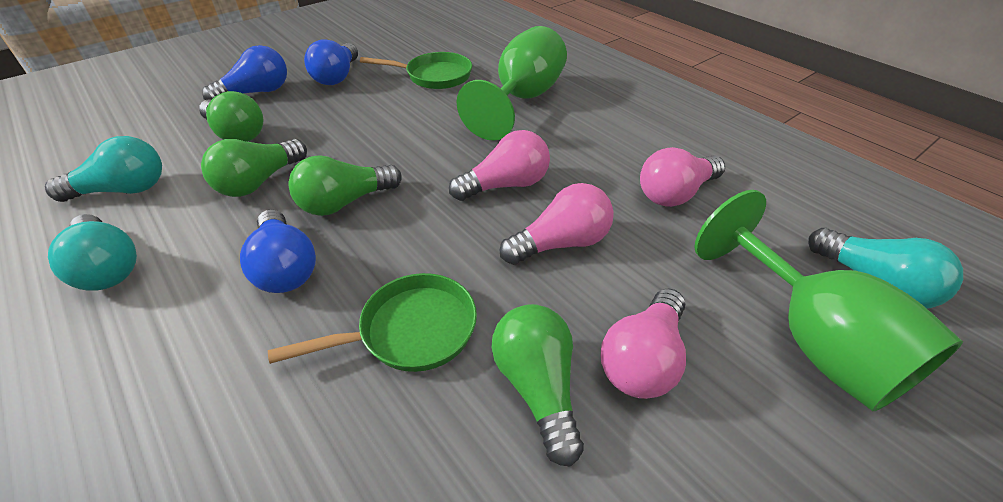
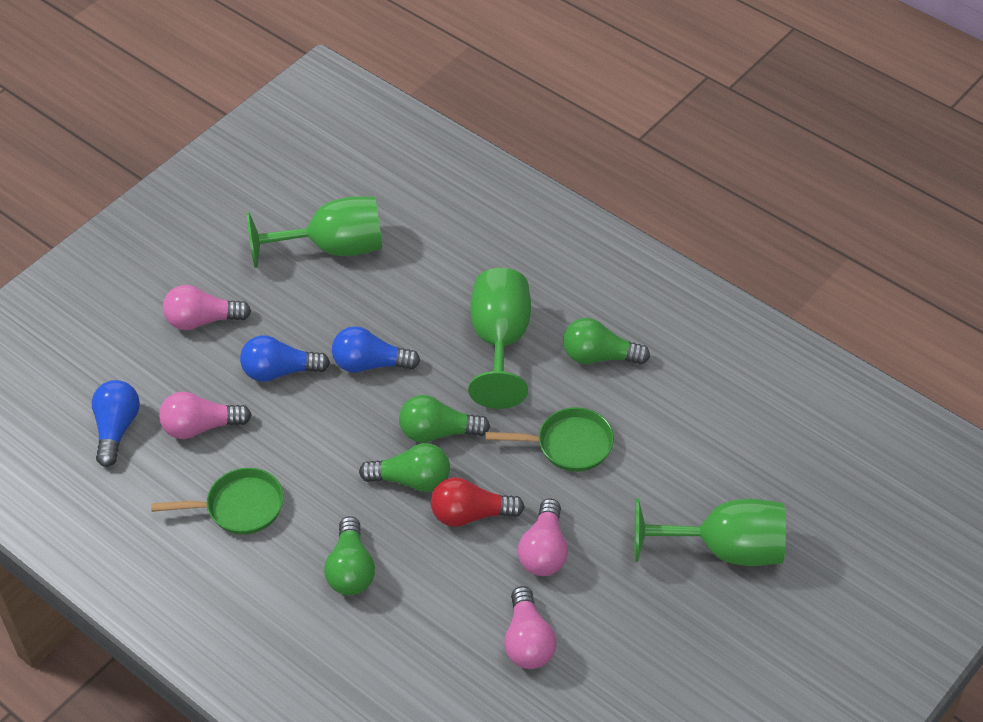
green goblet: [457,26,567,141] [694,190,963,411] = 2 -> [247,196,382,268] [468,268,531,409] [634,498,786,566] = 3
red light bulb: none = 0 -> [431,477,525,527] = 1
turquoise light bulb: [45,136,162,202] [48,214,137,291] [808,228,963,309] = 3 -> none = 0

